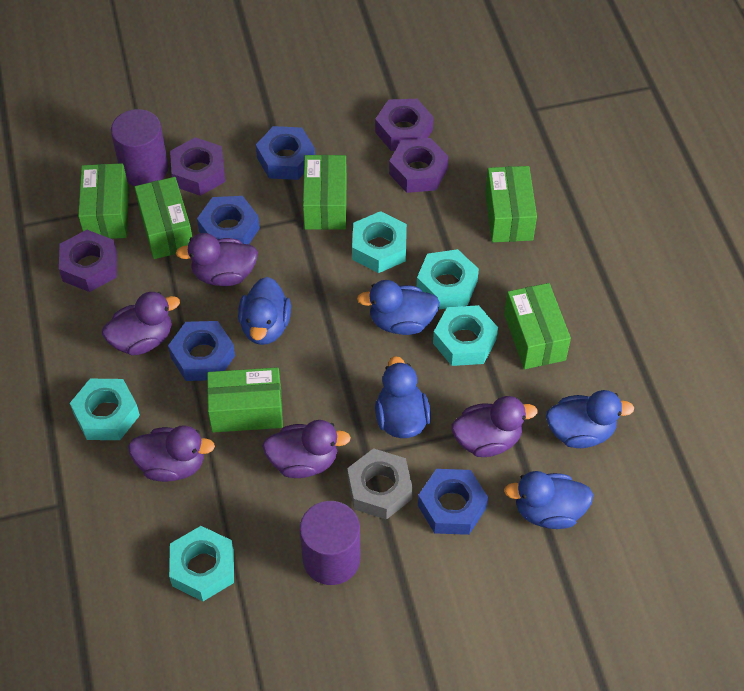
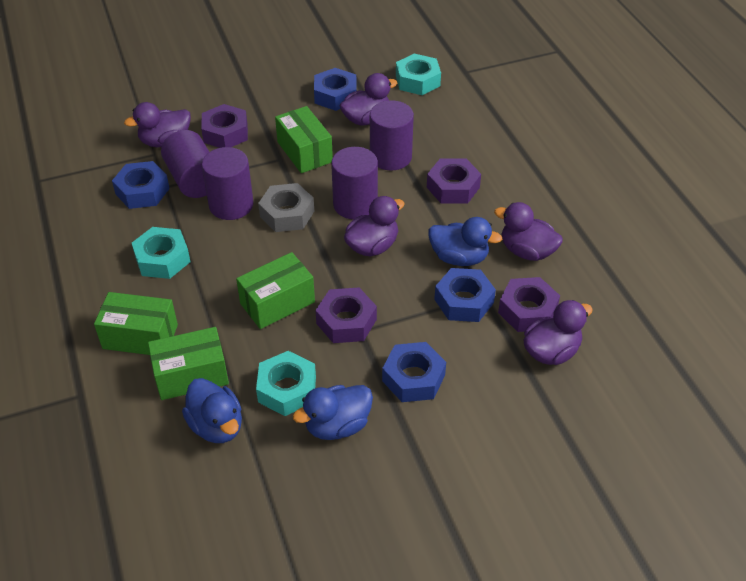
blue duck: [238,277,291,345] [357,280,440,335] [375,356,431,438] [504,471,594,529] [546,390,634,448] = 5 -> [182,378,242,443] [293,385,373,440] [428,217,502,266] = 3
green box: [78,163,129,239] [134,177,192,259] [207,367,283,433] [303,155,347,230] [485,166,537,242] [504,283,571,369] = 6 -> [94,292,178,355] [148,327,229,400] [236,252,315,329] [275,106,333,173] = 4
purple cylinder: [111,109,169,186] [300,501,360,585] = 2 -> [161,130,209,198] [202,147,253,220] [331,147,378,219] [370,100,414,170] = 4
turquoise nut: [70,379,140,440] [169,526,234,601] [352,211,407,273] [417,249,479,310] [433,305,498,366] = 5 -> [132,227,190,279] [256,351,316,416] [396,54,441,95] = 3

